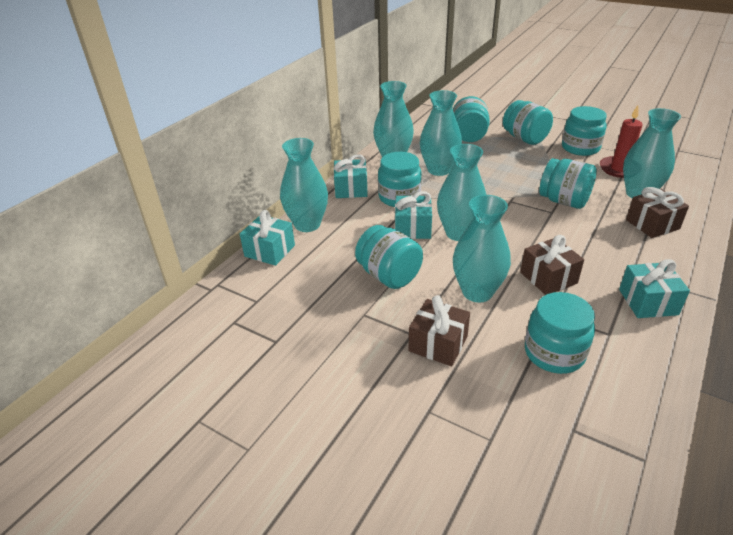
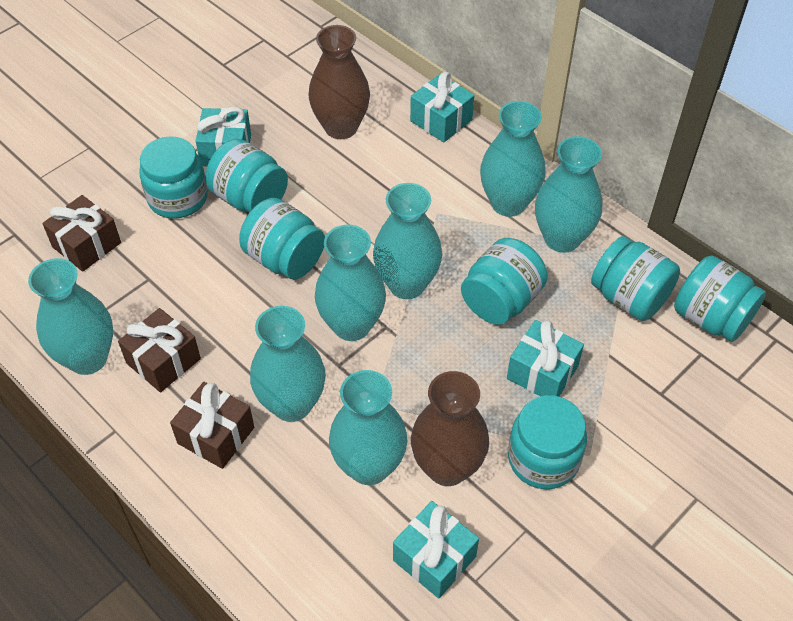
brown vase: none = 0 -> [309,25,370,139] [411,371,489,486] = 2
red candle: [600,105,643,178] = 1 -> none = 0
turquoise vase: [280,138,328,232] [373,81,414,157] [420,90,462,176] [437,144,486,241] [453,195,511,303] [623,108,681,198] = 6 -> [28,258,113,375] [250,306,326,422] [315,225,386,341] [329,370,407,485] [373,183,442,299] [480,101,546,217] [535,136,602,253] = 7

